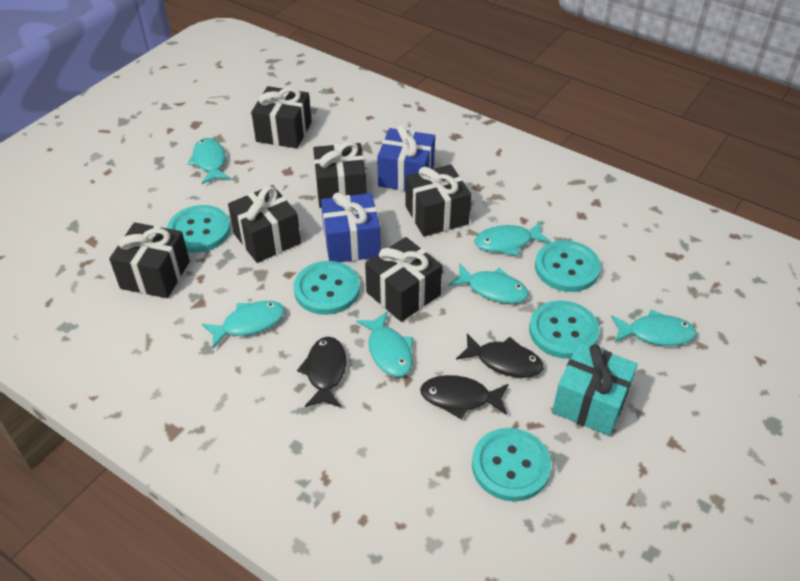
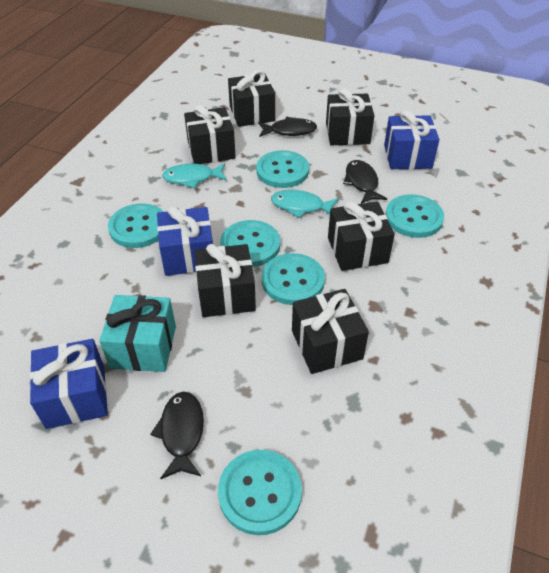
blue gift: [321,192,381,262] [377,125,435,191] = 2 -> [30,339,108,429] [157,206,213,276] [384,110,440,169] = 3
turquoise button: [167,205,231,253] [294,261,360,315] [472,428,551,501] [529,301,600,359] [535,240,601,292] = 5 -> [108,203,163,248] [218,450,302,535] [220,220,280,267] [256,150,309,188] [262,253,325,305] [385,194,444,238] = 6
turquoise fish: [187,138,231,184] [202,301,285,348] [356,311,413,377] [448,264,529,304] [475,222,551,256] [611,309,697,346] = 6 -> [162,163,227,188] [271,190,339,218] = 2

